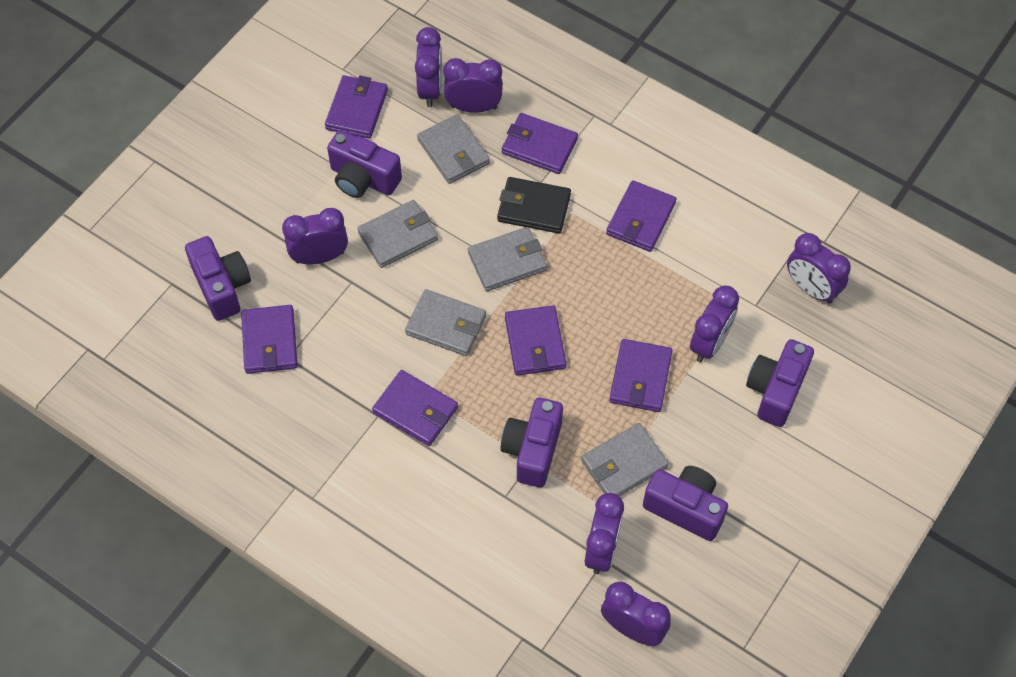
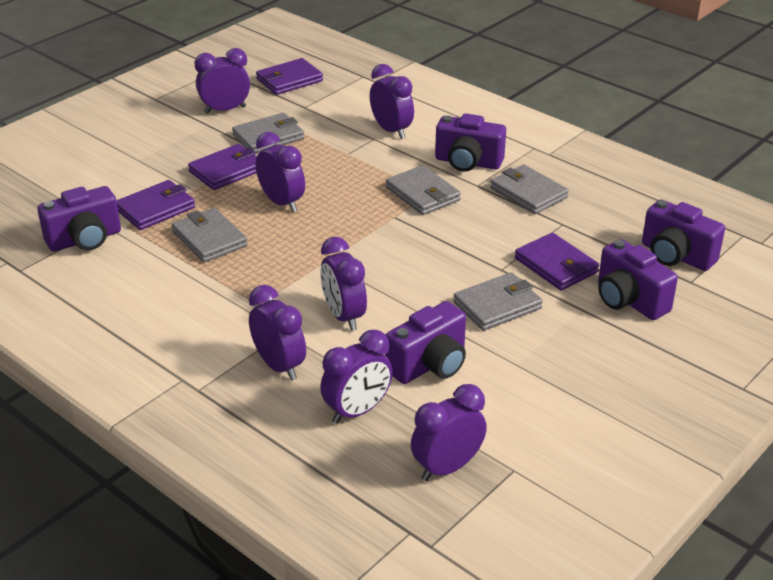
black wallet: [497,177,571,234] = 1 -> none = 0
purple wallet: [241,305,298,374] [325,75,388,139] [372,370,458,446] [502,113,578,174] [505,305,566,376] [606,180,677,252] [609,339,673,412] = 7 -> [116,180,195,230] [188,144,257,190] [256,58,323,95] [515,233,599,290] = 4

